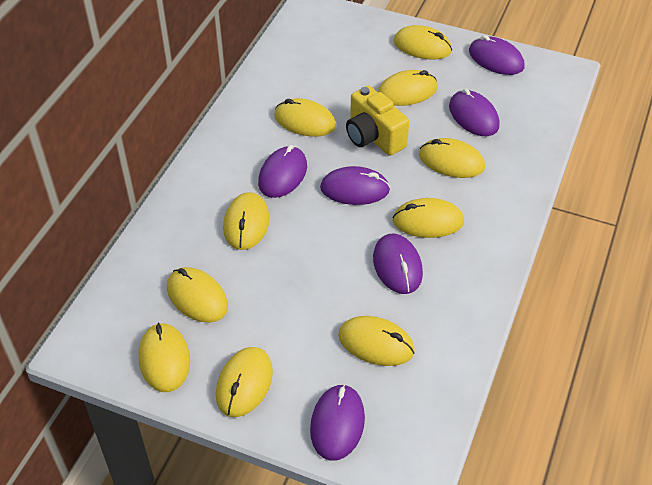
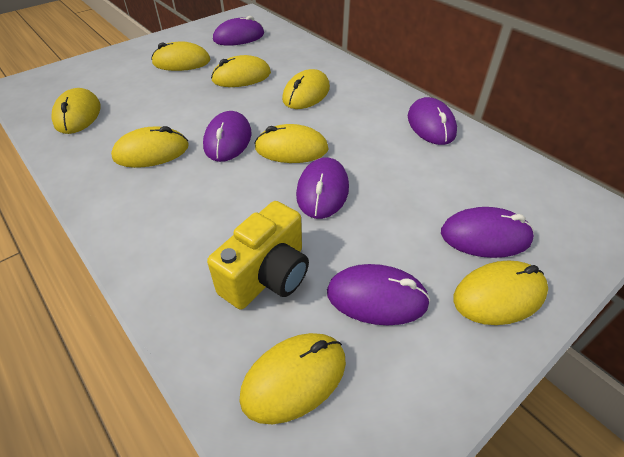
yellow mouse: [139,323,190,392] [167,267,228,323] [216,347,273,417] [223,192,270,250] [274,98,336,137] [338,316,415,366] [378,70,438,106] [392,198,464,238] [394,25,452,60] [419,138,485,178] = 10 -> [51,88,101,134] [111,126,189,168] [151,42,211,71] [211,55,271,87] [239,333,346,424] [255,124,329,163] [282,69,330,109] [454,261,548,325] = 8

